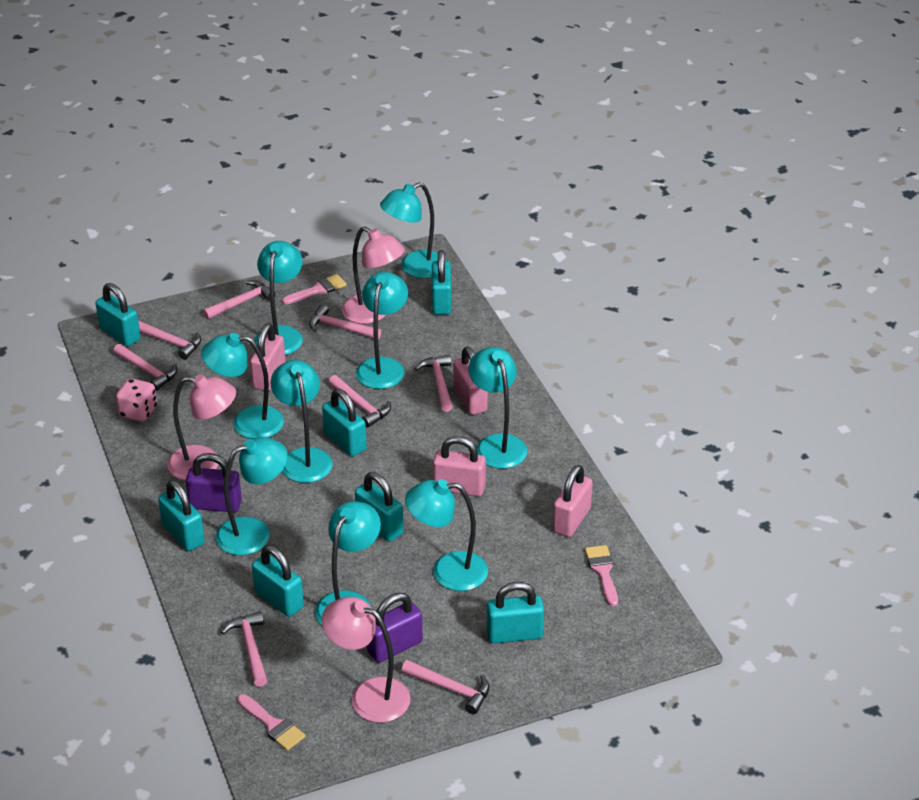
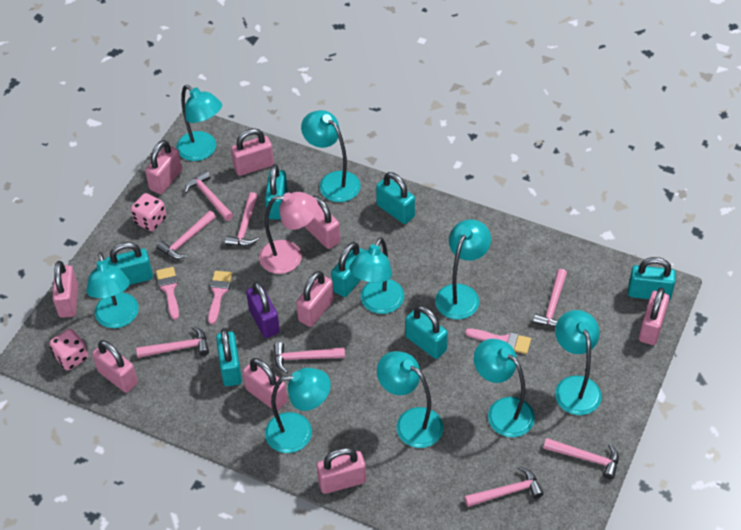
pink dice: [116,378,157,422] = 1 -> [49,329,88,370] [131,193,167,231] = 2
pink lamp: [167,374,236,480] [322,597,411,723] [342,226,405,324] = 3 -> [259,192,318,274] = 1
pink padlock: [250,323,286,391] [433,436,486,496] [453,347,488,415] [553,465,593,537] = 4 -> [52,261,78,318] [92,340,138,393] [145,140,182,194] [231,128,274,176] [243,358,288,411] [296,271,334,327] [305,196,340,249] [317,447,366,494] [639,287,669,345] = 9
purple padlock: [186,453,242,512] [367,593,423,663] = 2 -> [246,281,280,338] = 1

